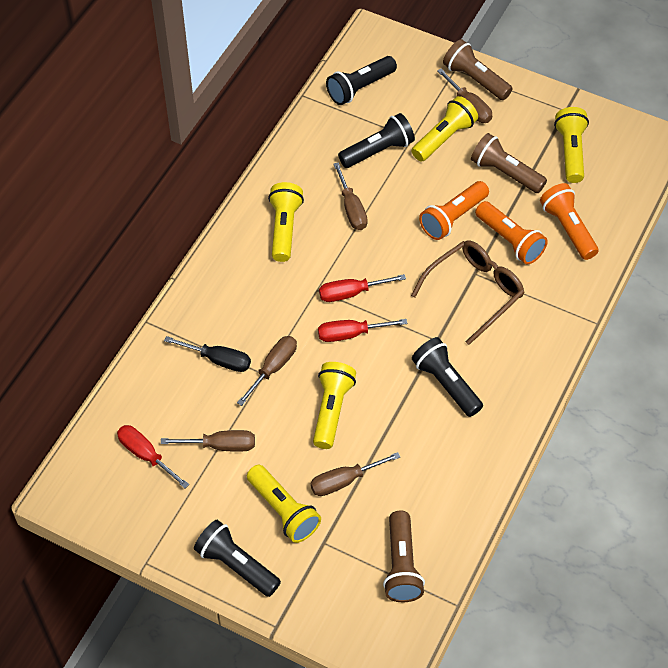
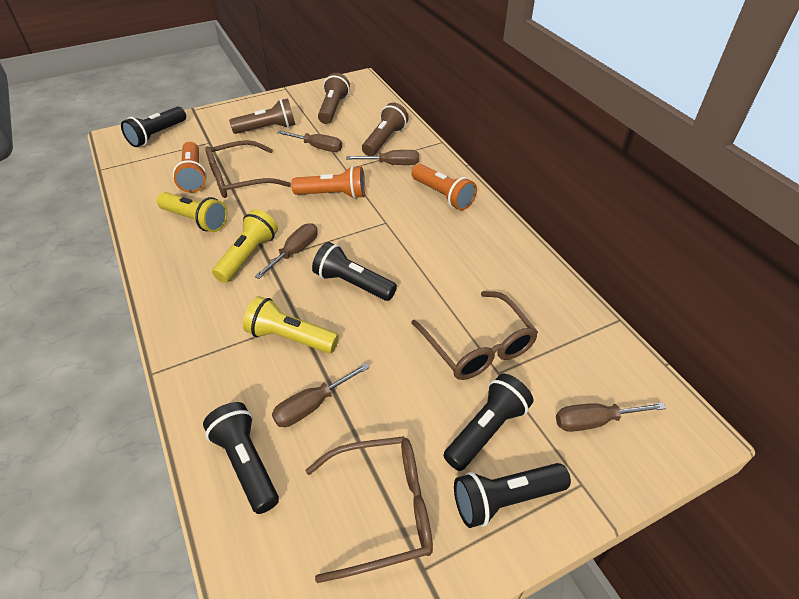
black flashlight: [194,520,281,597] [326,56,397,105] [338,113,415,168] [412,337,483,417] = 4 -> [121,107,186,147] [203,402,279,514] [312,242,397,301] [443,374,533,471] [454,463,571,528] = 5
black screwdriver: [164,336,251,372] = 1 -> none = 0
brown glasses: [411,240,525,345] = 1 -> [205,140,291,198] [305,436,433,583] [411,291,538,380] = 3
red screwdriver: [117,425,189,488] [318,319,407,342] [319,274,406,302] = 3 -> none = 0
yellow flashlight: [247,465,321,543] [268,182,304,262] [313,362,356,449] [412,96,478,162] [554,107,589,183] = 5 -> [157,192,228,232] [212,209,278,283] [243,296,339,353] = 3

